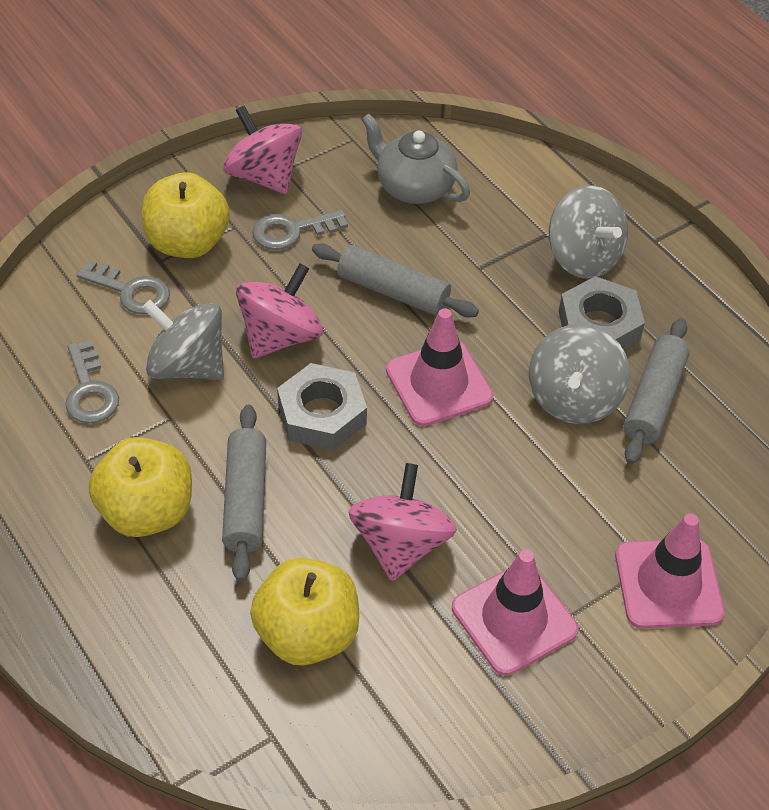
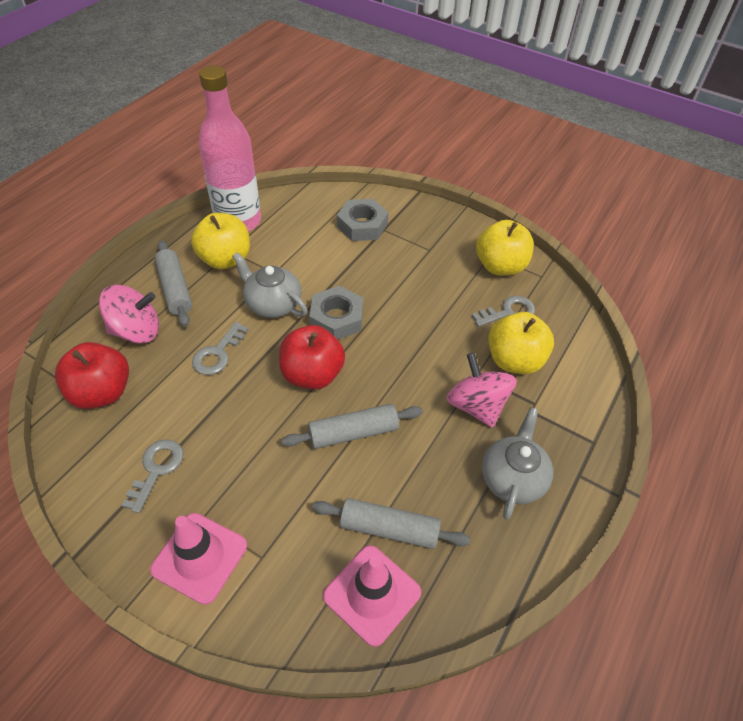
grey spinning top: [142,300,224,380] [528,324,630,424] [549,185,628,279] = 3 -> none = 0
grey teapot: [361,113,470,204] = 1 -> [232,252,308,318] [482,407,553,520] = 2
pink bottle: none = 0 -> [198,65,261,232] = 1
pink spinning top: [223,106,302,194] [236,263,323,358] [348,463,457,581] = 3 -> [99,285,159,344] [446,352,517,428] = 2
pink traffic cone: [386,308,493,426] [452,549,578,676] [615,514,725,629] = 3 -> [150,513,247,605] [323,545,421,647] = 2
red apple: none = 0 -> [55,342,129,409] [279,325,345,390] = 2

